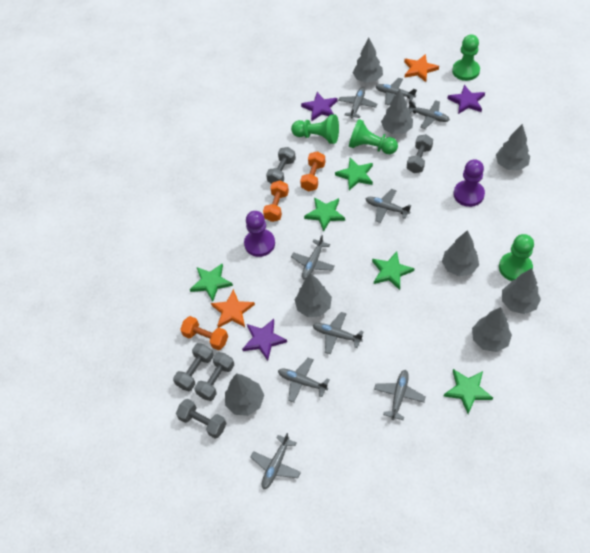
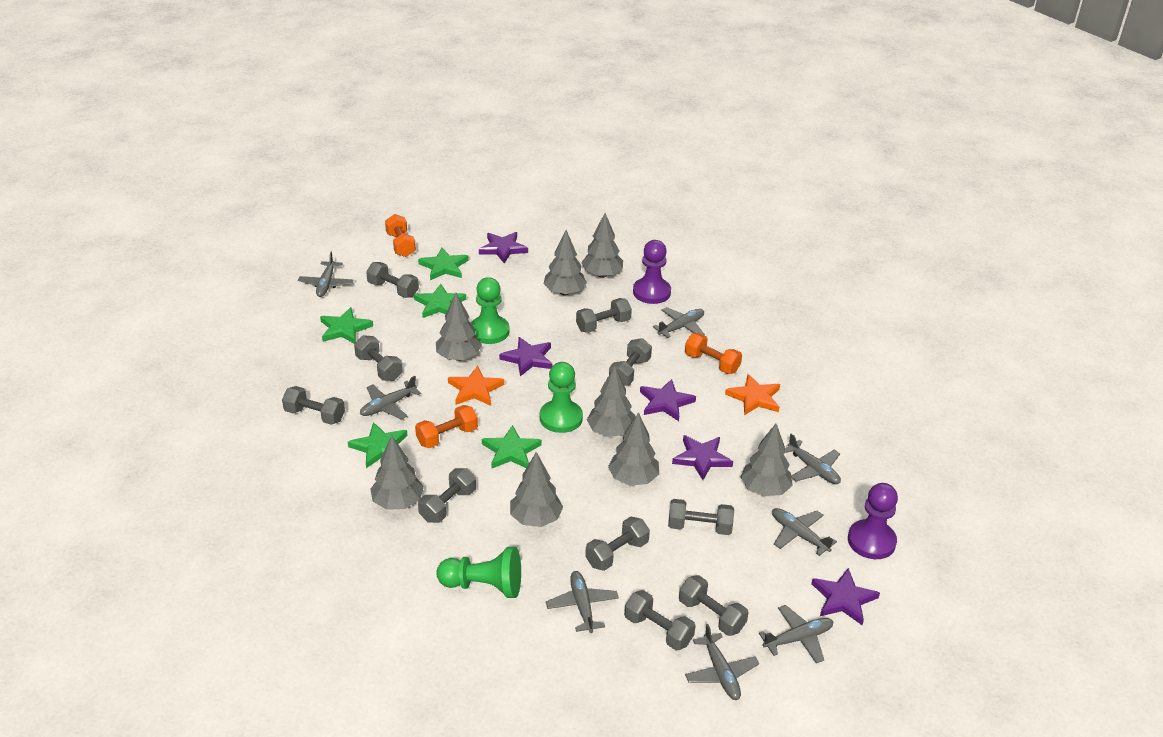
green pawn: [291,115,339,144] [349,119,398,154] [452,35,480,81] [499,234,534,281] = 4 -> [436,547,521,598] [471,277,509,344] [540,362,583,433] = 3
grey dumbbell: [173,343,214,391] [176,399,227,439] [194,352,234,401] [266,147,296,184] [407,134,433,173] = 5 -> [282,386,345,425] [354,335,402,381] [366,262,419,298] [418,468,476,523] [576,298,632,333] [585,517,650,571] [609,338,652,386] [624,590,696,650] [668,499,734,535] [679,575,749,636] = 10
grey plane: [250,433,301,489] [278,358,330,403] [291,235,335,279] [313,312,364,354] [338,87,377,119] [366,189,411,223] [374,370,426,421] [376,78,417,106] [408,100,450,129] = 9 -> [298,252,354,297] [360,376,421,419] [546,571,619,633] [653,307,705,338] [685,624,759,700] [759,605,834,663] [772,508,837,556] [785,434,841,484] = 8
purple star: [242,319,287,361] [301,92,337,121] [447,85,485,114] = 3 -> [479,232,528,264] [499,337,553,376] [640,379,696,421] [672,435,733,480] [811,568,880,625] = 5

